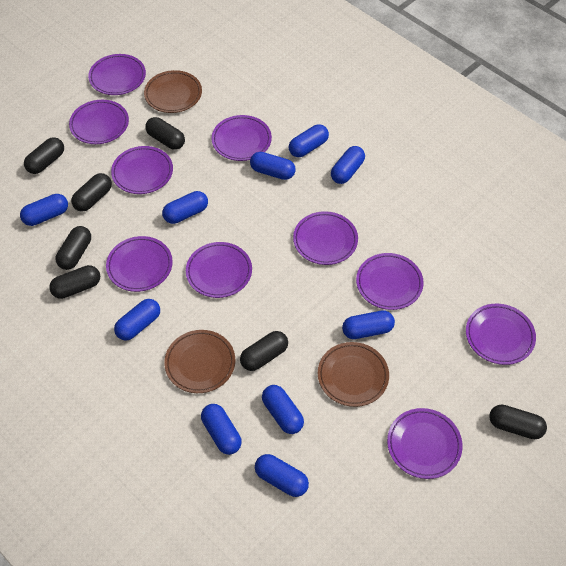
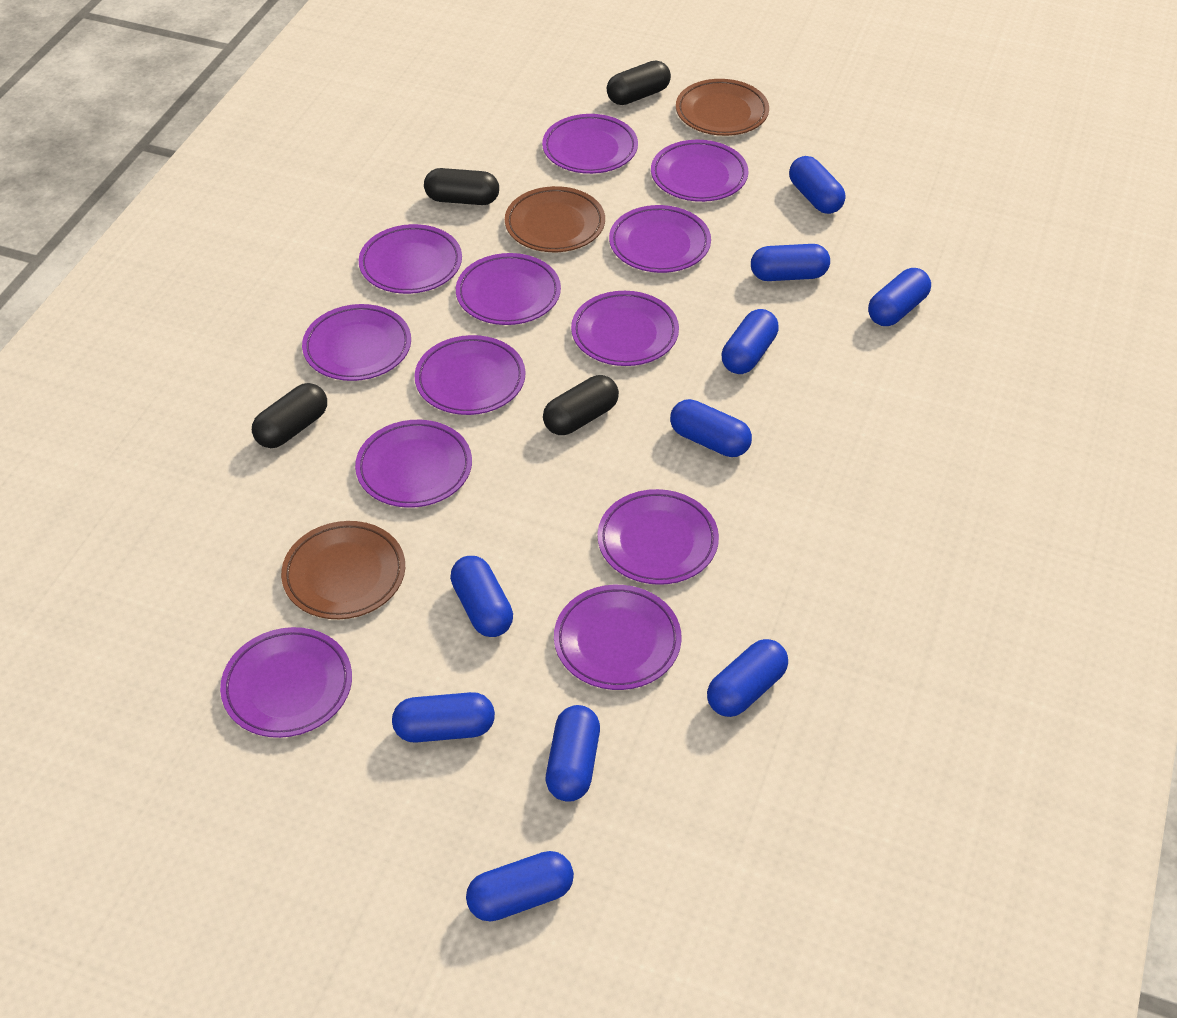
black capsule: [24,137,64,174] [49,265,100,299] [56,226,91,270] [71,173,112,212] [145,117,185,150] [240,331,288,371] [489,405,547,439] = 7 -> [252,383,327,448] [424,168,499,205] [543,375,619,435] [607,61,671,105] = 4
purple plate: [69,100,129,144] [88,54,146,95] [106,236,173,292] [111,146,173,194] [186,242,252,298] [211,115,272,161] [293,211,358,265] [356,253,424,310] [387,408,463,479] [466,304,536,365] = 10 -> [220,627,352,738] [302,304,411,381] [355,420,472,508] [359,224,462,294] [414,335,525,415] [456,253,561,325] [542,114,638,174] [554,585,681,690] [571,291,679,366] [597,489,719,585] [609,205,711,273] [651,140,748,202] = 12

